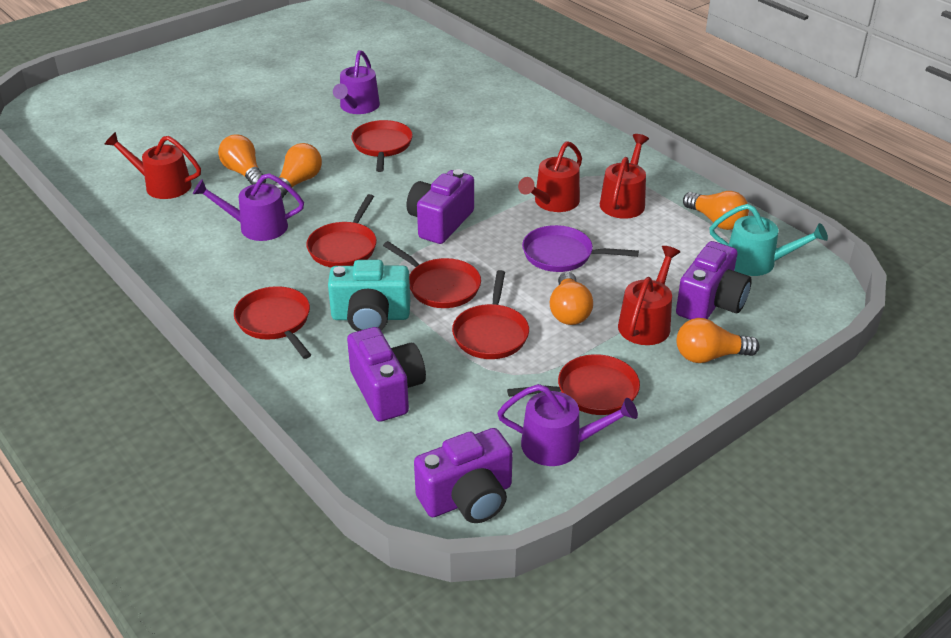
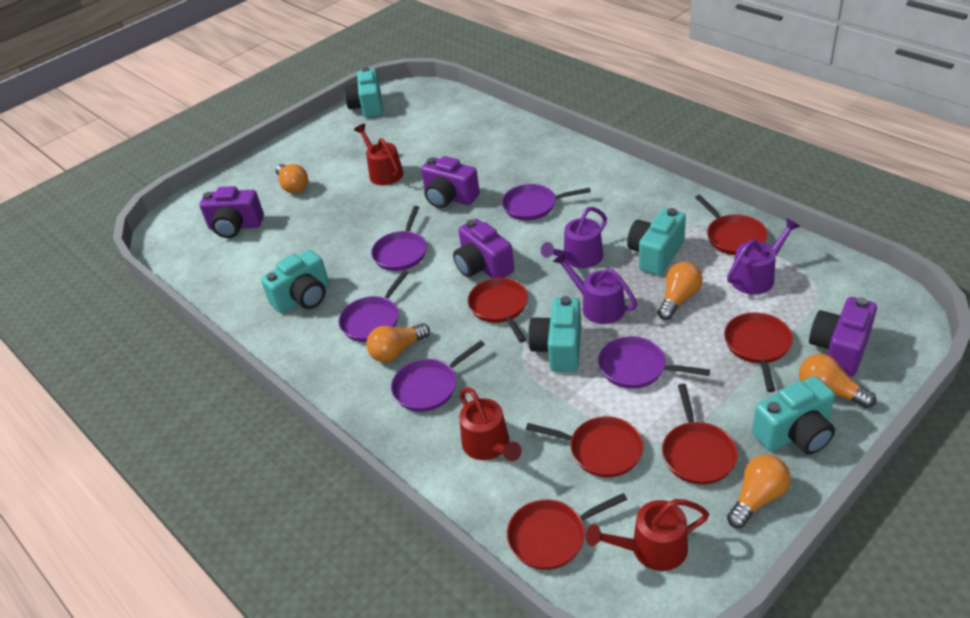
purple pan: [522,225,639,272] = 1 -> [339,270,409,342] [371,206,427,271] [391,340,485,412] [502,184,591,221] [598,336,710,389] = 5
red watering can: [104,132,201,199] [518,141,582,212] [600,134,649,219] [618,246,680,345] = 4 -> [354,124,404,185] [459,387,522,461] [586,499,709,571] = 3
turquoise camera: [328,260,410,331] = 1 -> [261,249,329,314] [344,67,383,118] [528,296,581,372] [627,208,686,276] [752,376,835,455] = 5
turquoise watering can: [709,204,828,276] = 1 -> none = 0

